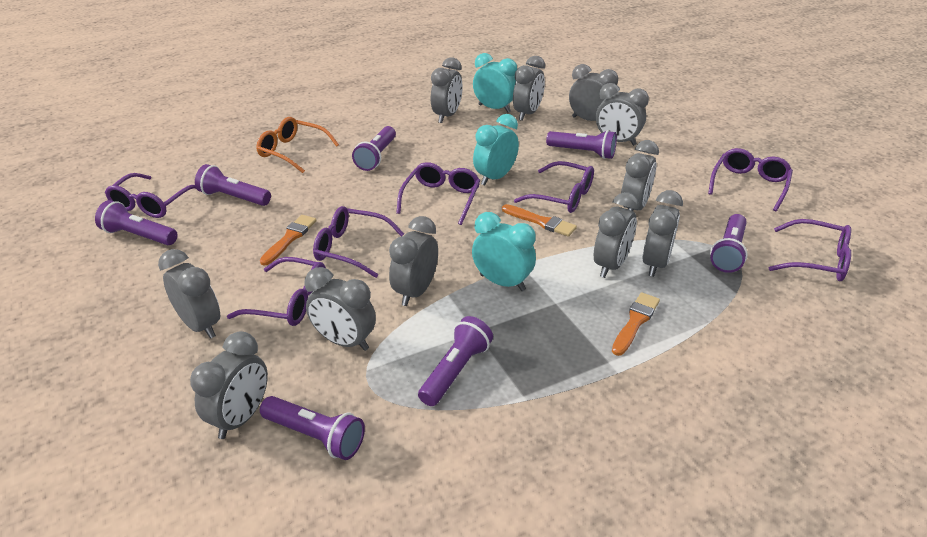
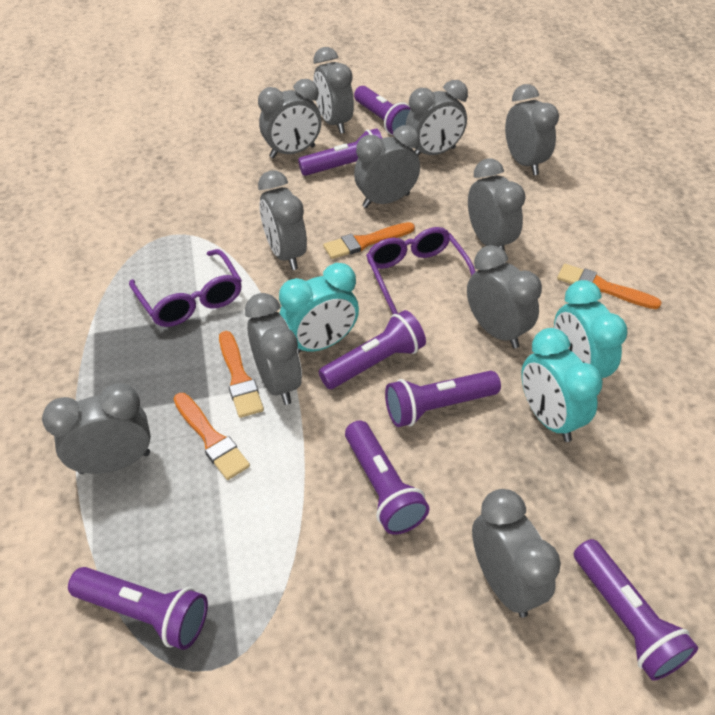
orange brush: [260,215,317,266] [502,204,577,237] [612,292,660,356] = 3 -> [173,393,250,480] [219,331,264,418] [323,222,415,259] [557,264,662,309] = 4
orange glasses: [256,117,339,173] = 1 -> none = 0
purple glasses: [105,173,196,218] [227,257,326,326] [313,206,404,278] [396,162,480,225] [514,161,594,213] [708,148,793,211] [769,219,851,281] = 7 -> [129,249,242,327] [366,227,476,314] = 2

